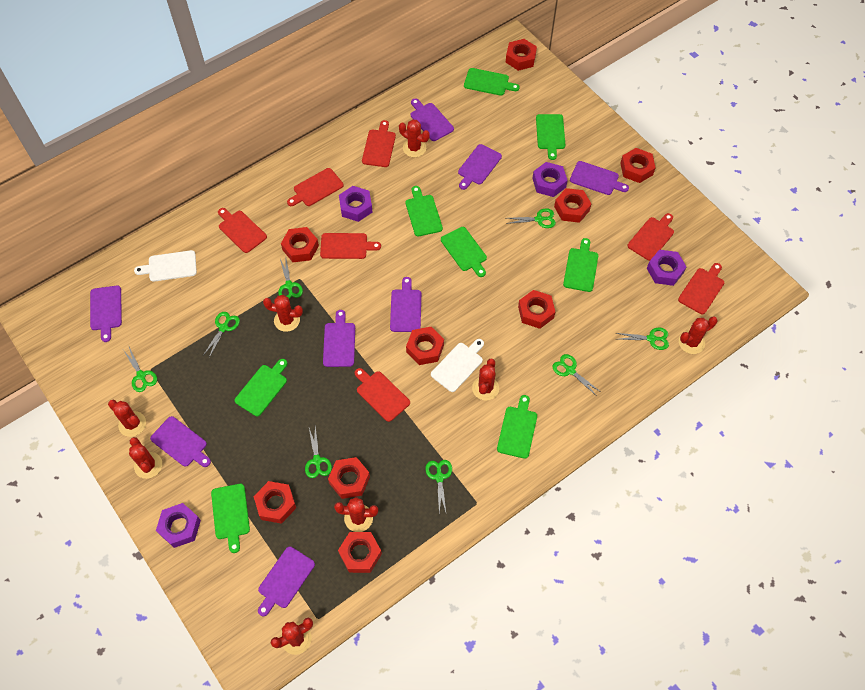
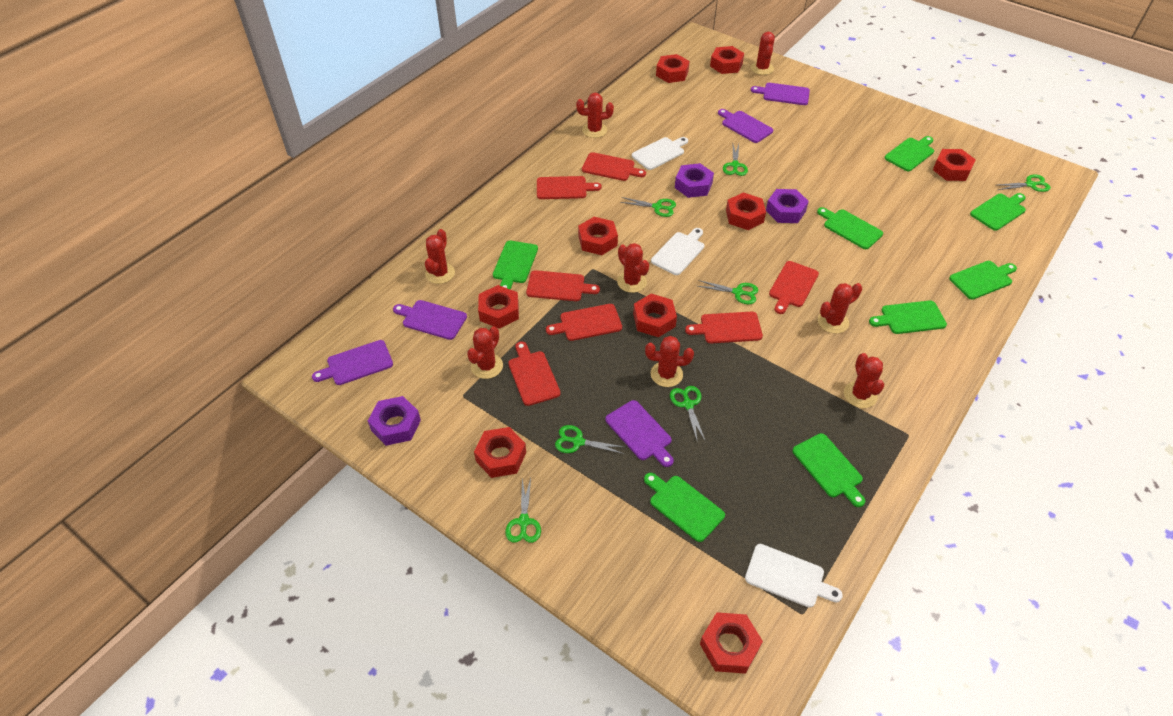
green scissors: [124,347,157,392] [203,312,240,357] [278,259,303,299] [305,426,332,478] [425,460,452,513] [506,208,556,228] [553,354,601,395] [617,327,669,350] = 8 -> [505,478,541,543] [555,425,624,454] [620,197,676,217] [670,386,706,443] [698,280,758,304] [723,144,748,176] [998,175,1051,192] = 7
purple cutting board: [90,286,122,342] [150,416,211,467] [258,546,315,617] [323,310,355,367] [390,277,421,332] [411,98,454,141] [458,144,502,190] [570,161,629,195] = 8 -> [312,340,393,385] [393,300,467,340] [605,400,674,467] [718,109,773,143] [751,83,810,105] = 5
purple nut: [156,503,201,548] [339,186,372,222] [532,162,568,197] [647,250,687,286] = 4 -> [368,396,421,446] [675,163,714,198] [766,189,809,223] = 3
white cutting board: [134,250,197,282] [431,339,484,392] = 2 -> [632,137,688,170] [651,228,704,275] [745,544,843,608] = 3

